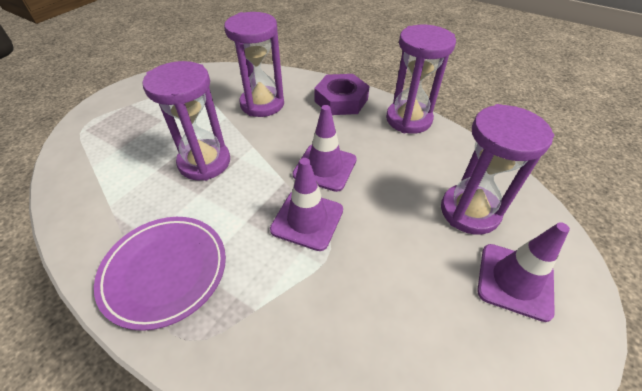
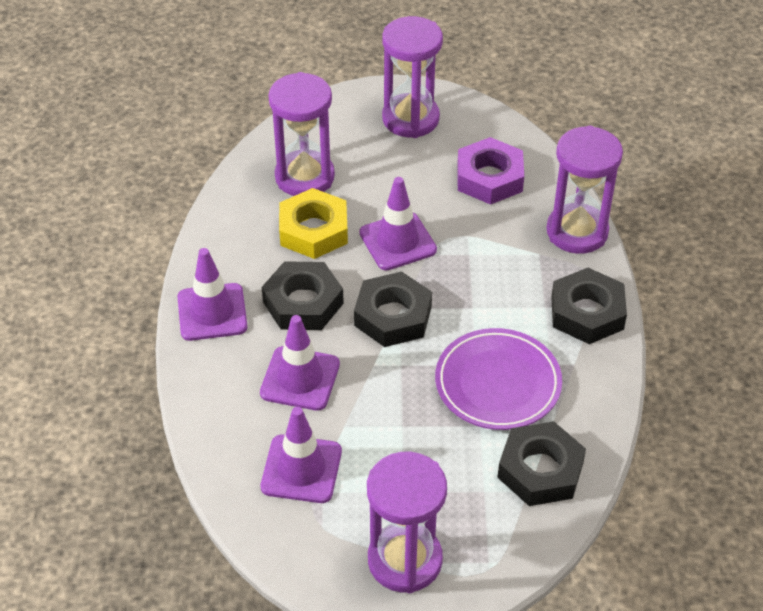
black nut: none = 0 -> [262,261,344,330] [354,271,432,347] [497,421,586,506] [551,268,627,344] = 4
purple traffic cone: [270,158,343,251] [292,105,357,192] [477,222,570,322] = 3 -> [177,248,247,341] [260,315,340,411] [261,407,342,503] [359,177,437,270] = 4
yellow nut: none = 0 -> [279,188,348,259] = 1

